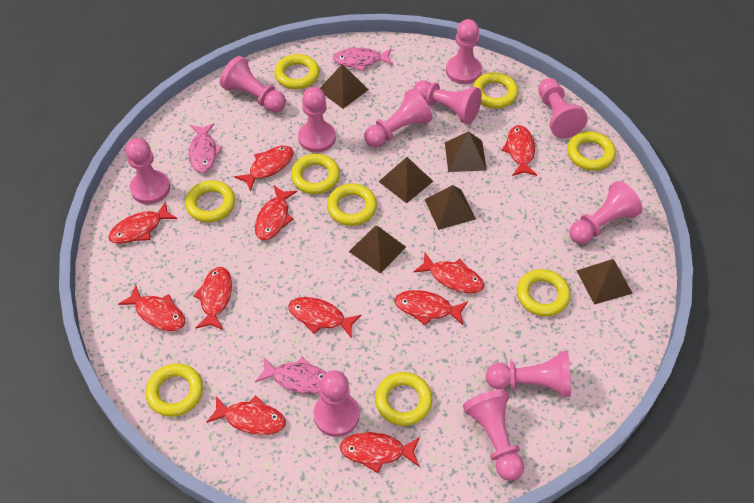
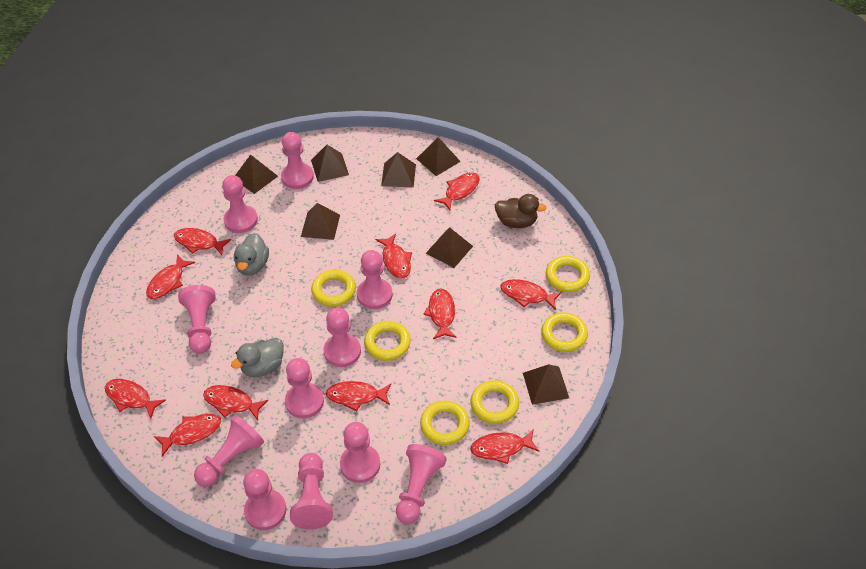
brown duck: none = 0 -> [495,194,547,228] = 1
brown pyramid: [320,64,369,109] [349,226,406,274] [378,157,433,203] [424,185,476,230] [445,131,487,172] [576,259,633,305] = 6 -> [235,154,278,194] [301,203,340,240] [311,145,349,182] [381,152,416,188] [416,137,461,176] [426,227,473,268] [523,364,569,405] = 7
grey duck: none = 0 -> [231,338,284,377] [234,233,269,276] = 2
pink fish: [189,123,223,173] [255,357,326,394] [333,48,393,71] = 3 -> none = 0
yellow ring: [145,363,203,417] [185,180,235,222] [274,54,320,89] [291,154,340,194] [327,183,377,226] [375,372,432,426] [473,72,518,109] [517,269,570,316] [567,131,616,171] = 9 -> [311,270,356,307] [364,321,411,361] [420,400,470,445] [470,380,519,424] [541,312,588,352] [546,256,590,292] = 6

